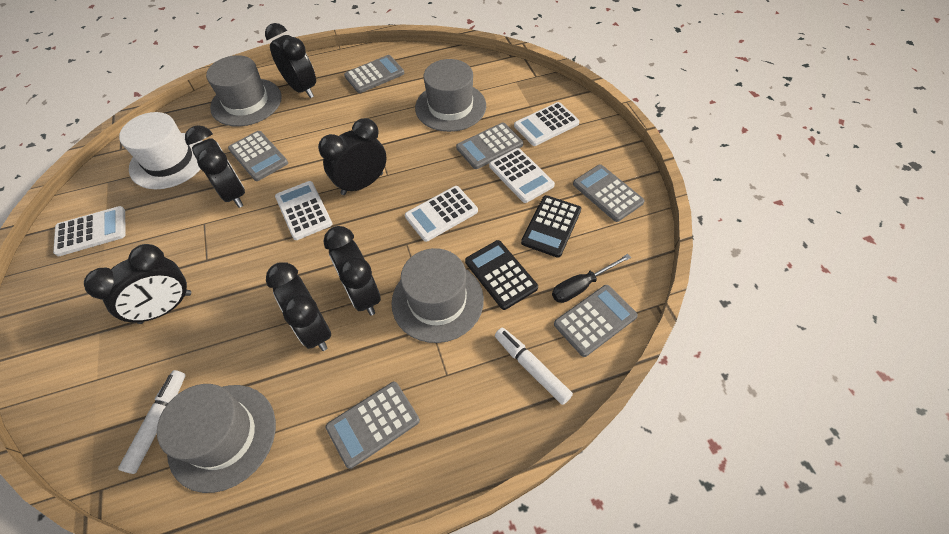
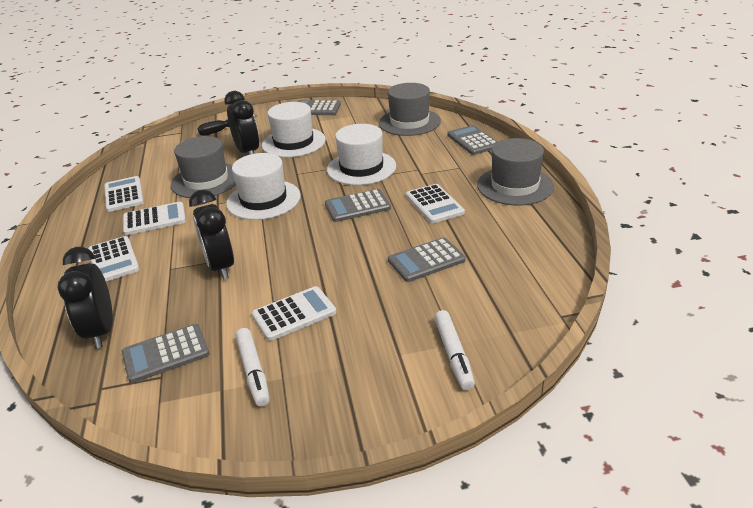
black calculator: [465,240,538,310] [521,195,581,258] = 2 -> none = 0
black clock: [84,244,191,324] [185,125,245,208] [265,23,316,98] [266,262,331,351] [318,118,387,195] [324,226,381,315] = 6 -> [57,247,113,349] [189,189,234,280] [224,91,259,155] = 3
grey calculator: [228,131,288,181] [325,382,420,469] [344,55,404,93] [456,122,523,169] [554,285,638,357] [573,165,645,222] = 6 -> [122,324,210,383] [297,100,341,115] [325,189,391,222] [388,237,466,282] [447,125,497,155] = 5
grey hat: [157,384,276,493] [206,55,282,127] [392,248,484,343] [415,59,486,132] = 4 -> [171,136,236,198] [379,83,441,136] [477,138,554,205] = 3
white hat: [119,112,203,189] = 1 -> [226,153,301,220] [262,102,326,157] [327,124,396,185] = 3

